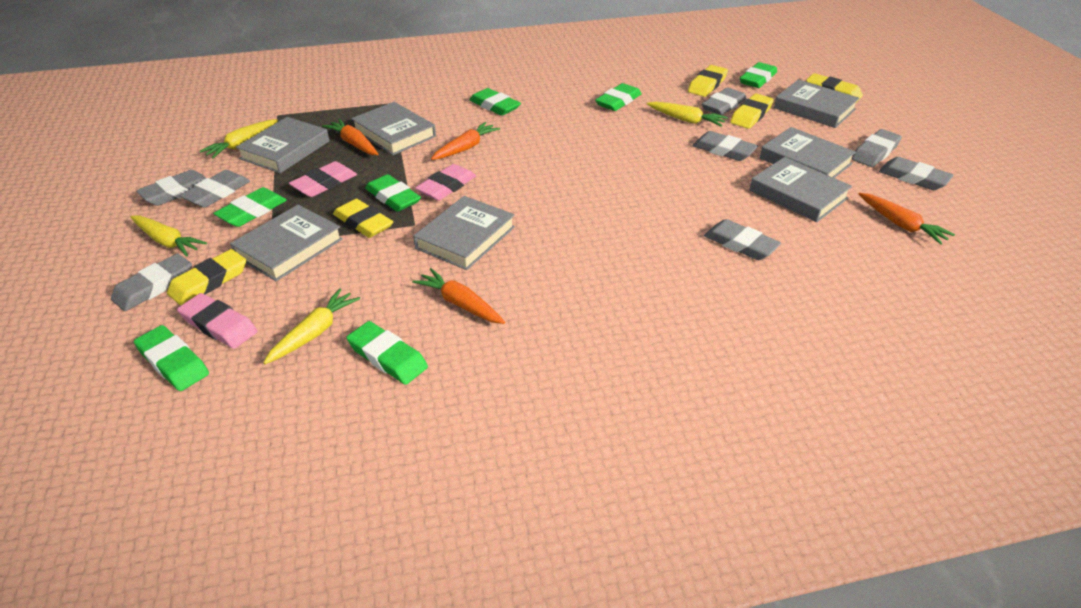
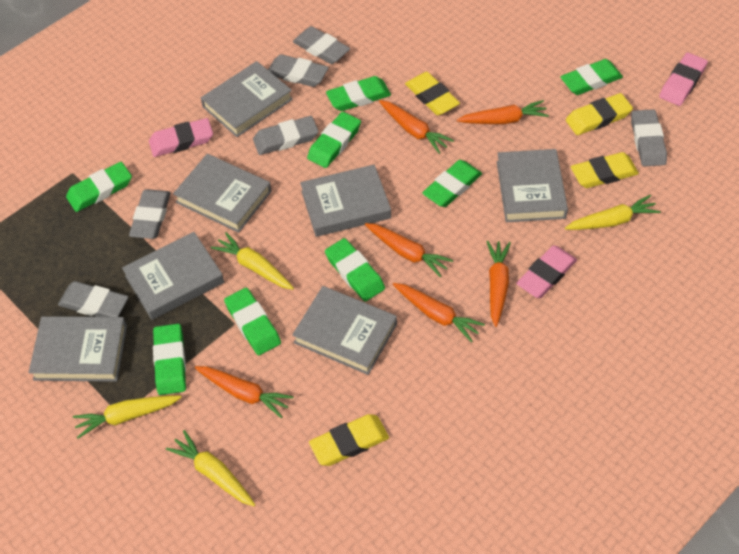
green eraser: [134,325,209,391] [213,187,287,227] [346,321,428,385] [365,174,421,212] [469,88,521,116] [595,83,641,111] [740,62,777,88] = 7 -> [66,162,132,212] [153,324,186,395] [224,288,281,355] [307,112,361,168] [325,238,385,301] [326,76,391,111] [422,160,482,207] [560,59,623,95] = 8
grey eraser: [111,254,192,311] [136,170,206,206] [179,170,250,208] [692,131,758,161] [702,87,747,115] [704,219,781,260] [852,129,902,167] [879,157,954,190] = 8 -> [58,281,129,317] [129,189,171,239] [253,116,318,155] [268,54,329,87] [293,26,350,64] [631,109,667,167] = 6
orange carrot: [322,119,378,155] [412,268,505,324] [431,122,500,160] [859,193,955,245] = 4 -> [195,366,294,418] [365,223,453,277] [379,100,454,154] [393,283,485,343] [457,100,549,124] [487,241,511,327] = 6
yellow eraser: [167,249,246,305] [333,199,393,238] [688,65,728,97] [730,94,774,129] [806,73,863,102] = 5 -> [309,414,389,466] [405,72,460,115] [566,93,633,135] [571,152,639,188] = 4

